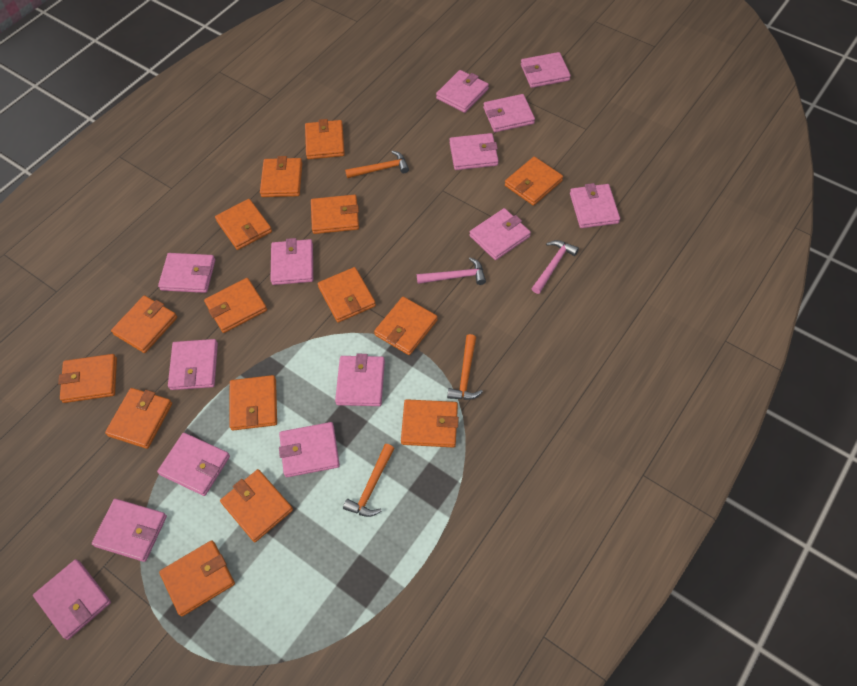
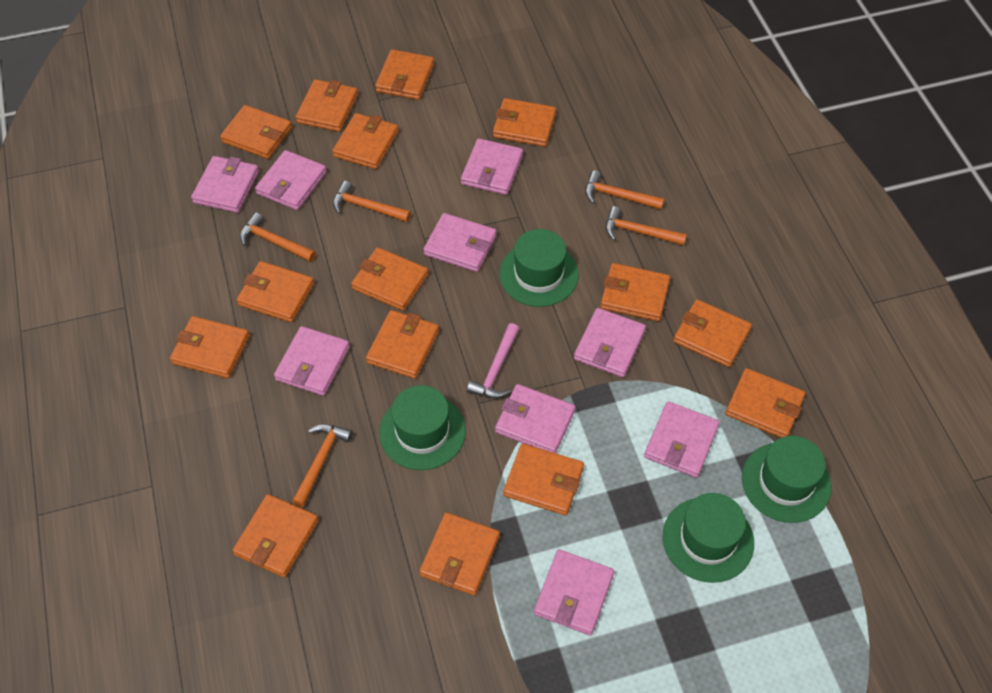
green hat: none = 0 -> [379,385,466,470] [499,229,579,307] [662,493,754,583] [742,436,831,523] = 4
orange hammer: [343,444,395,517] [345,151,409,178] [447,334,483,400] = 3 -> [240,212,316,262] [292,424,353,507] [333,181,411,222] [585,170,664,210] [605,206,687,246] = 5
pink hammer: [417,257,486,285] [532,240,579,294] = 2 -> [467,323,519,398] = 1
pink wallet: [33,559,111,640] [92,499,167,562] [157,433,230,496] [158,253,215,293] [168,339,218,390] [270,238,313,285] [279,422,340,477] [335,354,385,406] [436,70,489,113] [449,133,499,170] [469,208,531,260] [483,94,535,132] [521,52,571,88] [570,183,620,228] = 14 -> [191,156,259,213] [255,150,327,210] [274,326,350,396] [423,213,497,272] [461,138,523,195] [495,384,575,453] [534,549,614,636] [574,308,646,377] [644,401,720,478] = 9

